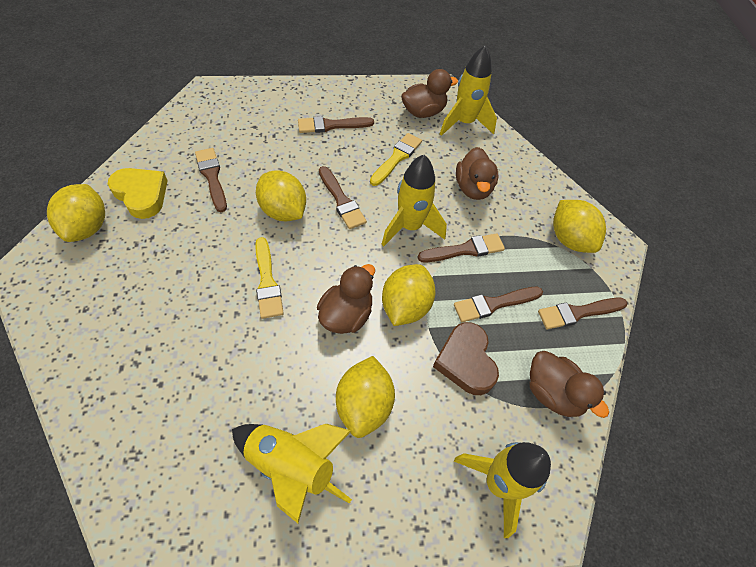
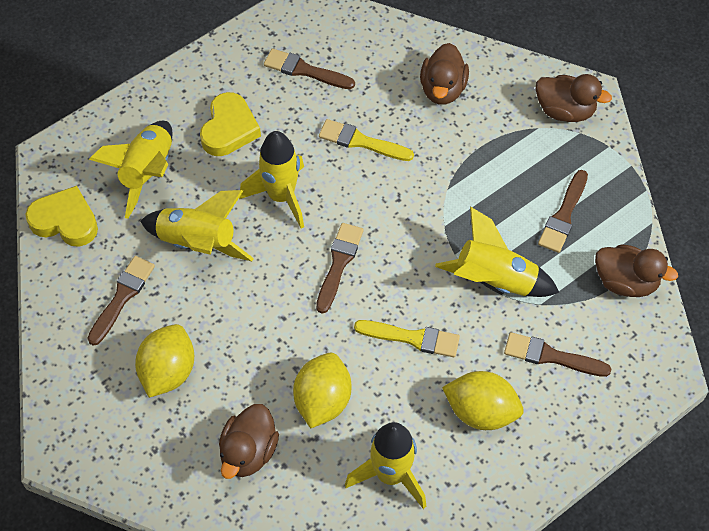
brown brush: [195,148,227,212] [298,116,374,133] [319,166,367,229] [417,233,505,262] [454,287,543,322] [538,298,628,329] = 6 -> [87,256,155,346] [264,48,355,89] [316,223,363,314] [504,332,611,377] [538,170,588,253] = 5
brown heart: [433,322,499,395] = 1 -> none = 0
yellow heart: [108,168,168,219] = 1 -> [25,186,98,247] [200,92,261,156] = 2
yellow lemon: [47,184,105,242] [256,170,306,221] [336,356,395,438] [382,264,435,326] [553,200,606,253] = 5 -> [135,324,194,398] [293,353,351,429] [442,371,523,430] = 3
yellow rocket: [232,424,352,523] [381,155,447,247] [440,46,497,136] [454,442,551,538] = 4 -> [89,121,172,219] [140,190,254,261] [239,131,304,229] [345,422,426,509] [435,207,559,297] = 5

